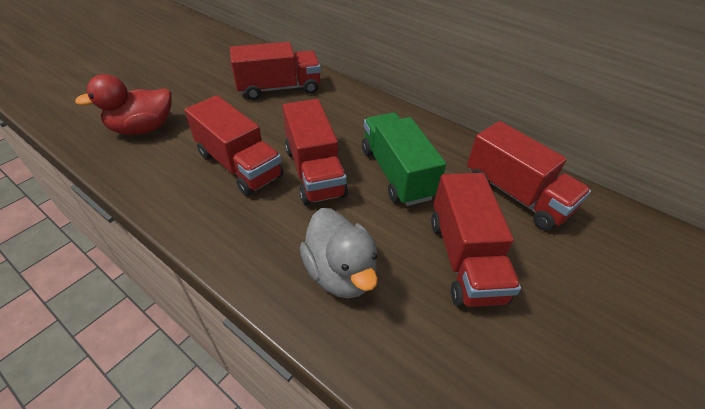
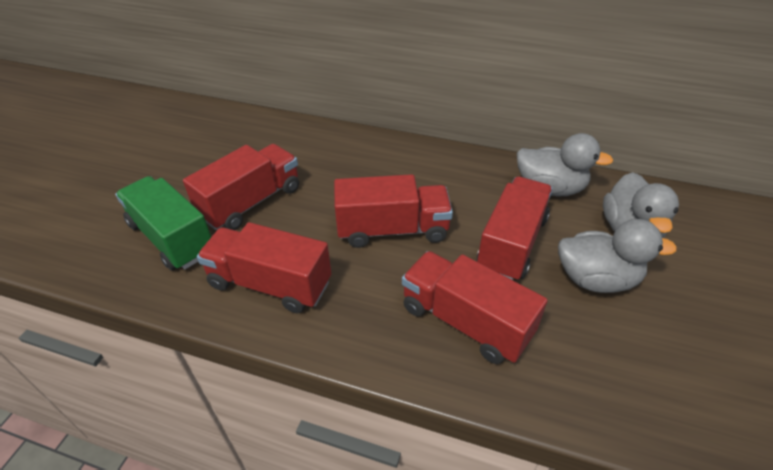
grey duck: [300,208,378,299] = 1 -> [517,133,613,196] [558,219,677,293] [603,172,679,238] = 3
red duck: [75,74,172,135] = 1 -> none = 0

